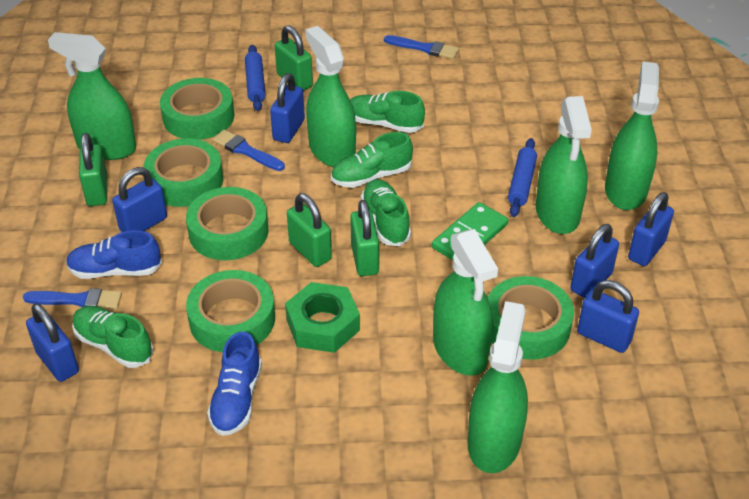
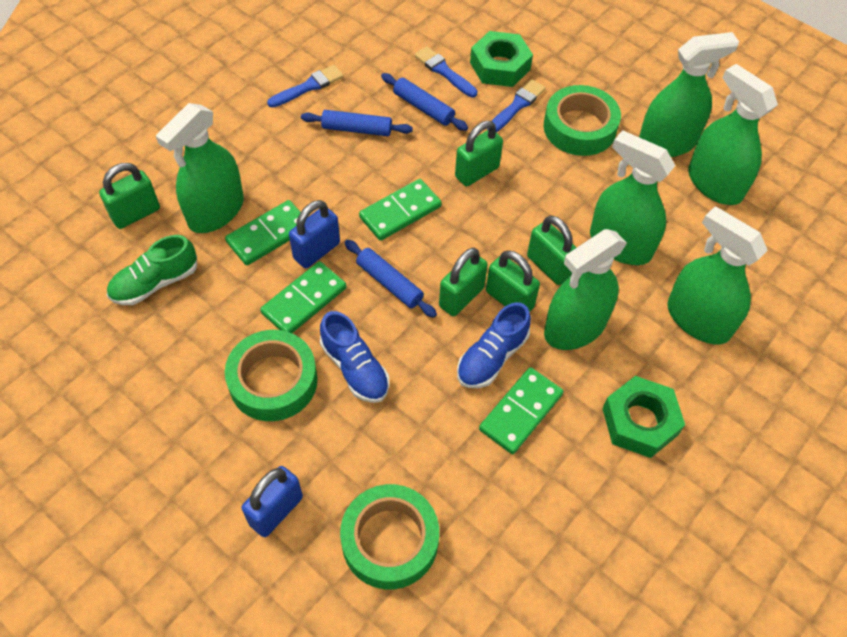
blue padlock: [26,303,79,382] [112,167,167,232] [270,73,305,143] [571,224,619,298] [577,280,639,353] [628,192,674,266] = 6 -> [242,466,303,537] [289,200,340,268] = 2
blue rolling pin: [245,45,266,111] [508,138,537,217] = 2 -> [301,110,413,136] [345,240,437,318] [381,73,468,131] = 3
green domino: [432,202,508,260] = 1 -> [225,200,301,265] [260,261,346,333] [359,179,442,241] [479,367,564,454] = 4
green nut: [285,282,360,353] = 1 -> [470,31,533,87] [602,376,685,458] = 2
green padlock: [79,133,108,206] [275,25,313,91] [287,193,332,267] [350,200,379,276] = 4 -> [99,163,160,229] [439,248,488,316] [455,121,503,186] [486,250,540,312] [527,216,577,285] = 5
green shoe: [72,306,154,368] [331,132,413,188] [350,91,425,133] [361,179,411,246] = 4 -> [107,235,197,305] = 1
green tape: [144,138,223,207] [160,78,234,140] [186,187,269,260] [186,270,275,352] [488,276,574,360] = 5 -> [225,330,318,421] [340,484,439,589] [544,85,621,156] = 3

